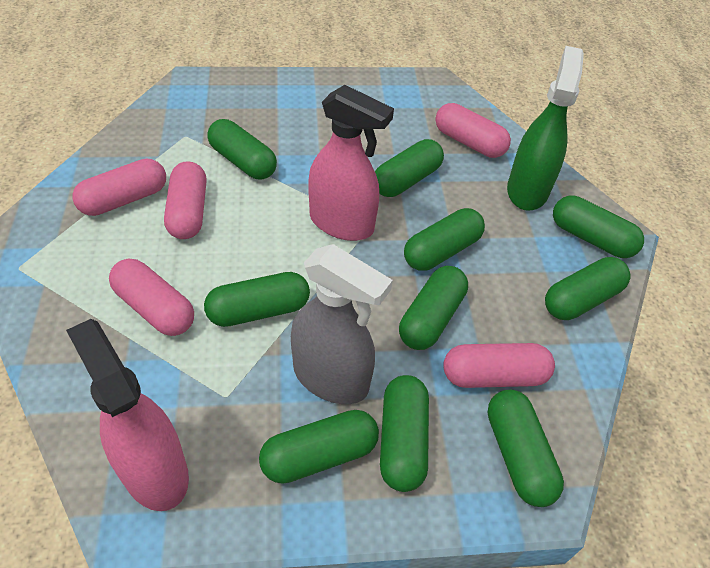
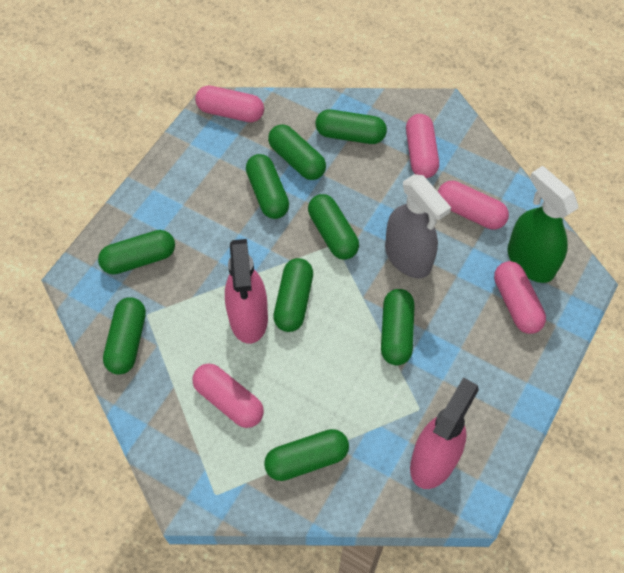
green capsule: [204,272,310,327] [207,119,277,180] [259,410,379,484] [375,139,444,197] [380,375,429,492] [399,266,468,350] [404,208,485,271] [487,390,564,507] [545,257,630,320] [553,196,644,258] = 10 -> [98,230,175,274] [103,297,146,375] [246,154,289,219] [264,429,349,481] [268,124,326,180] [273,258,313,332] [308,194,359,260] [315,110,387,144] [381,289,415,365] = 9

